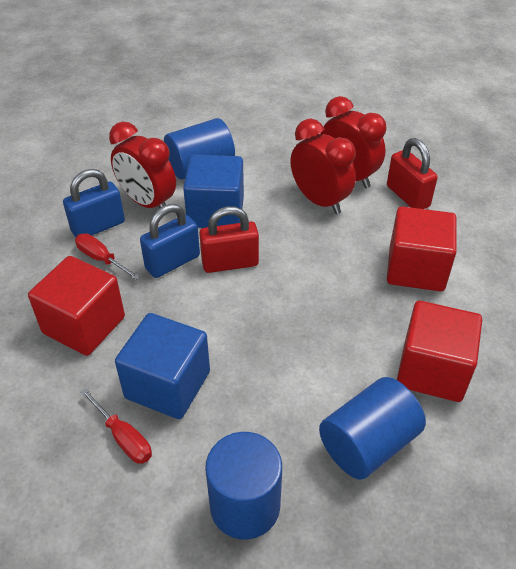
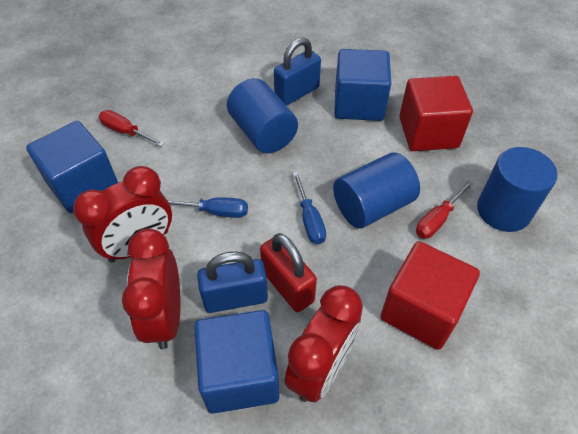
blue cube: [115,313,210,419] [183,155,244,228] = 2 -> [26,121,118,213] [194,310,279,414] [334,49,391,121] = 3
blue screwdriver: none = 0 -> [167,197,248,218] [293,172,326,244] = 2
red cube: [28,256,125,356] [387,206,457,291] [397,301,482,402] = 3 -> [380,241,480,350] [399,76,473,151] = 2
red padlock: [199,206,259,273] [387,138,438,209] = 2 -> [260,233,317,312] = 1

